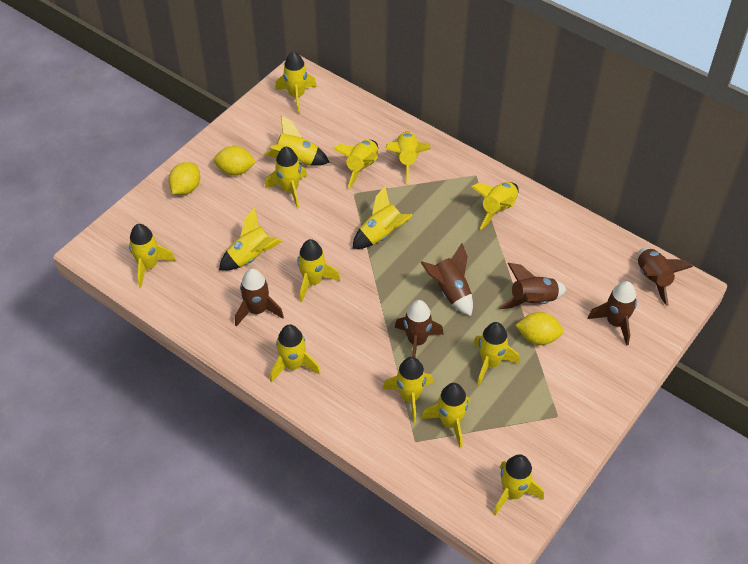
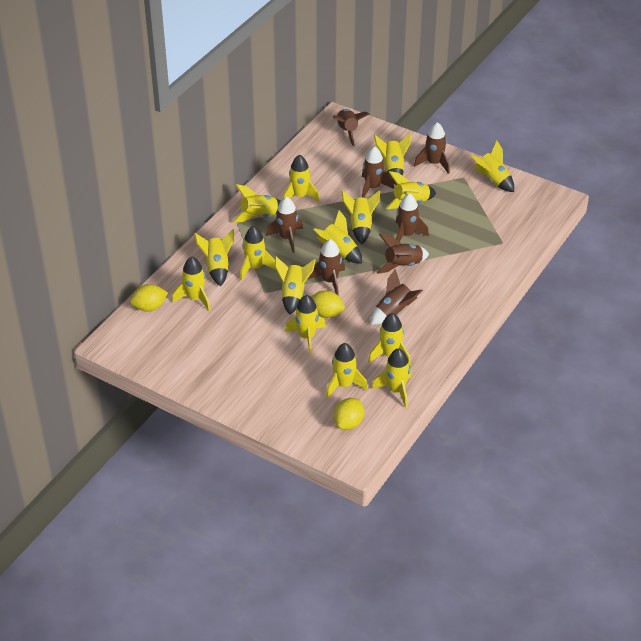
brown rocket: [235,268,284,327] [395,300,444,357] [421,243,473,316] [499,263,567,309] [588,281,637,346] [638,248,693,306] = 6 -> [266,197,303,253] [308,239,345,296] [333,109,370,146] [362,146,394,198] [371,268,423,325] [377,234,429,274] [396,193,429,242] [414,122,450,174] = 8

